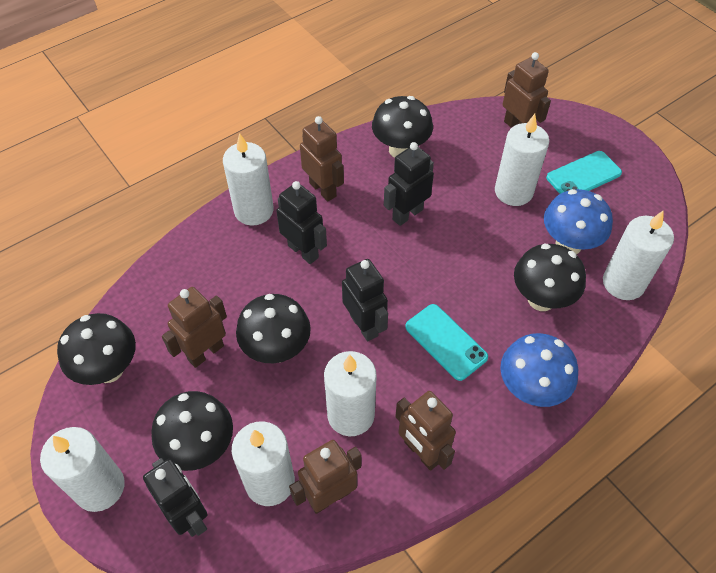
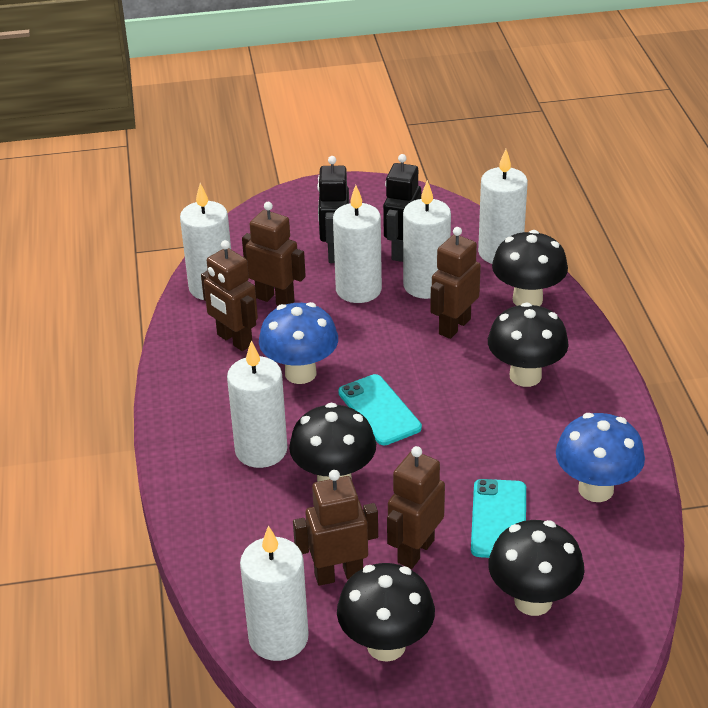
black robot: [143,458,207,537] [276,181,327,264] [342,259,388,342] [384,142,434,226] = 4 -> [317,156,349,263] [383,154,421,262] = 2

